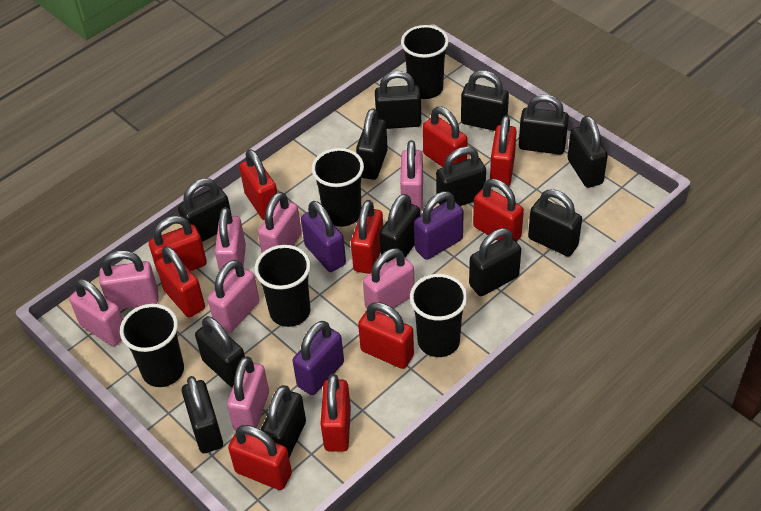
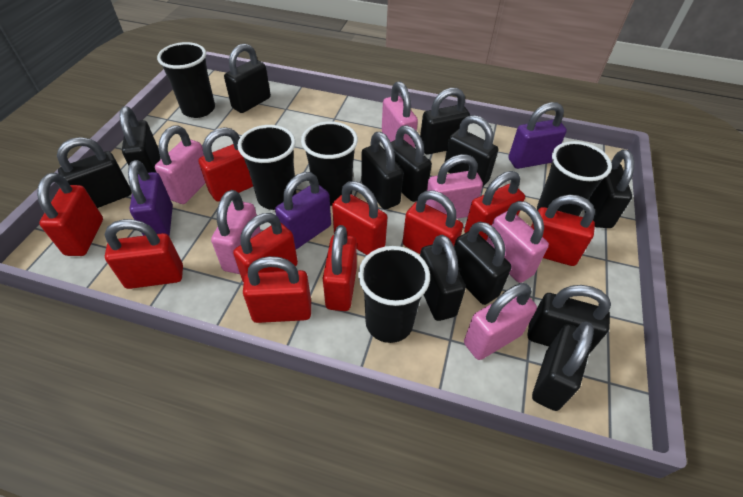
black padlock: [178,178,232,242] [182,376,223,453] [195,316,245,388] [261,385,306,457] [356,108,388,180] [375,71,421,129] [379,194,420,263] [436,147,486,206] [461,70,509,131] [469,228,521,296] [519,94,569,155] [528,189,582,257] [568,116,608,188] = 13 -> [57,137,132,208] [120,106,160,173] [224,43,271,113] [361,132,403,209] [391,125,432,202] [420,88,470,155] [420,234,466,321] [444,115,498,186] [454,222,512,305] [528,285,611,354] [532,322,594,411] [589,149,634,228] = 12
pink padlock: [69,279,123,346] [99,250,159,309] [208,260,259,333] [215,207,246,277] [227,356,269,431] [258,192,302,253] [363,248,415,315] [400,140,423,212] = 8 -> [155,126,205,204] [211,190,261,274] [382,81,418,148] [426,154,483,219] [464,283,537,360] [487,201,549,283] = 6

